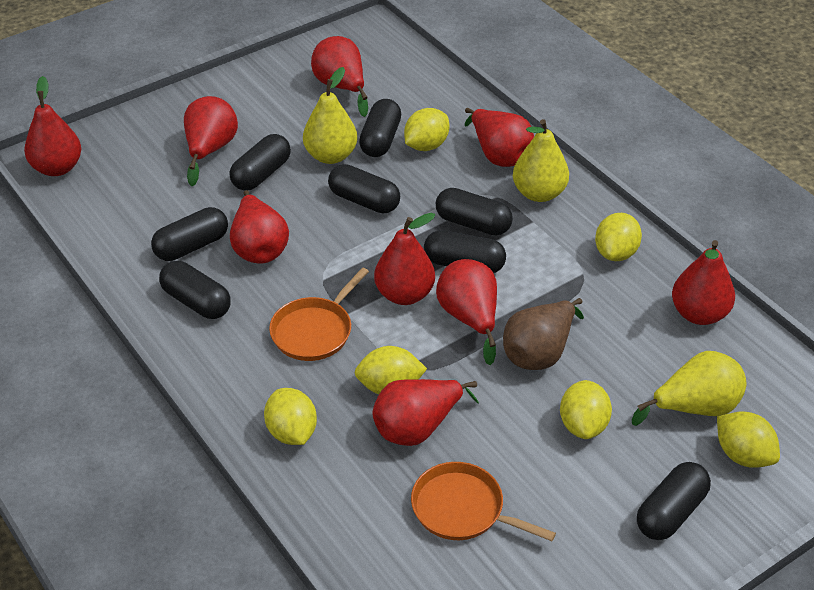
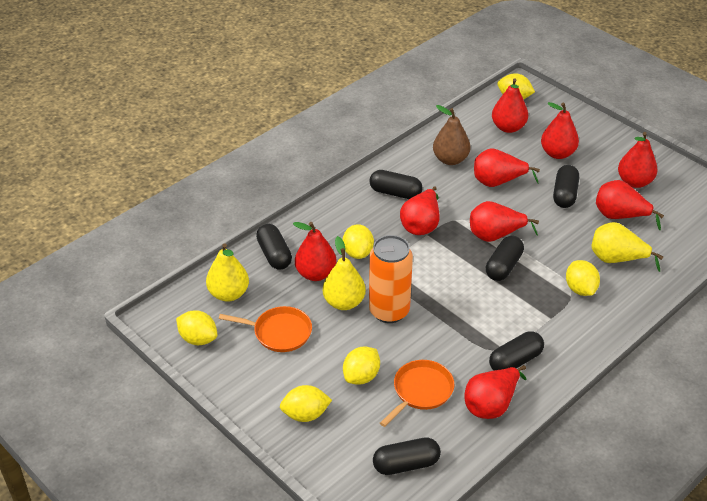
black capsule: [151,207,228,261] [159,261,231,319] [229,134,291,191] [328,164,400,214] [359,99,401,157] [424,230,506,273] [436,188,513,235] [637,462,711,540] = 8 -> [256,224,292,270] [369,170,423,199] [373,437,441,475] [486,236,524,281] [489,331,544,371] [553,165,579,208] = 6
orange can: none = 0 -> [369,235,413,323] = 1

